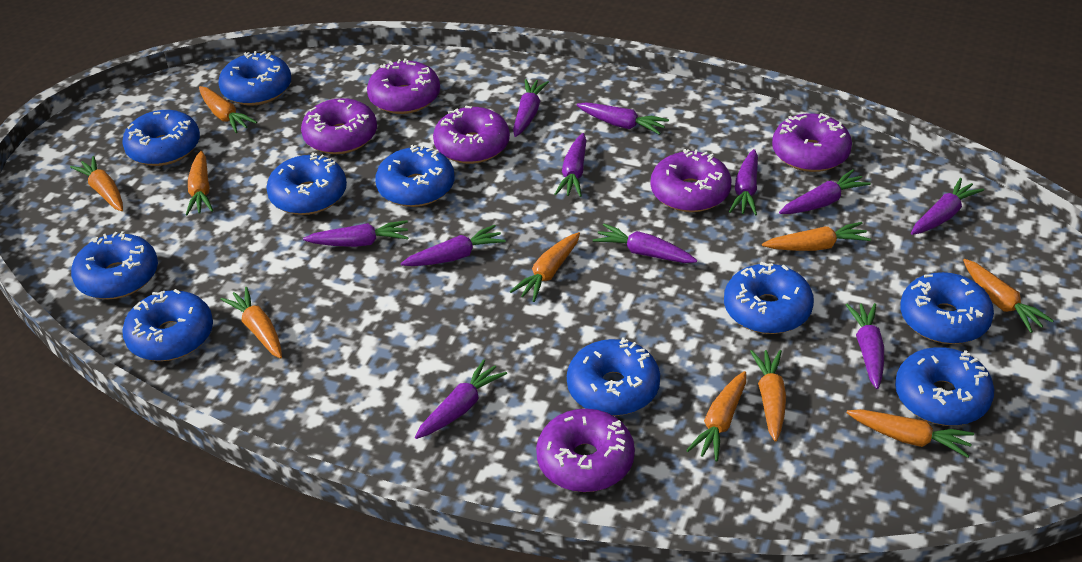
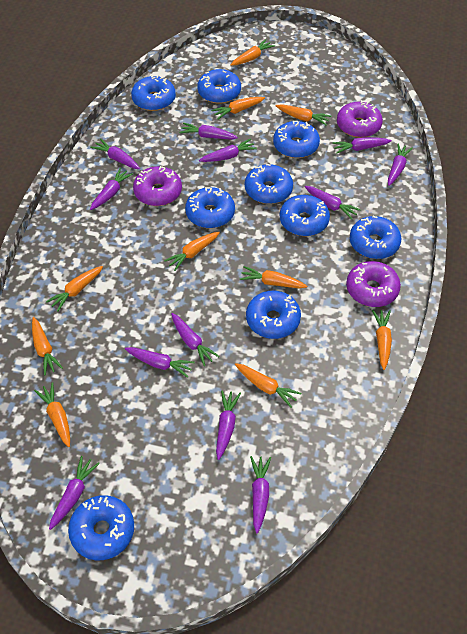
blue donut: [71,231,158,299] [122,110,200,166] [122,289,213,361] [219,51,291,105] [266,152,347,215] [375,145,455,207] [567,337,660,416] [724,262,814,334] [895,347,994,426] [900,272,994,344] = 10 -> [68,495,134,560] [131,75,176,111] [185,187,235,228] [197,69,241,104] [245,164,293,204] [246,291,301,339] [273,121,320,158] [280,195,330,236] [350,216,401,259] = 9
purple carrot: [303,220,409,247] [401,225,506,266] [415,360,507,439] [513,79,549,137] [555,133,586,197] [576,102,669,135] [593,224,697,263] [729,149,758,215] [779,170,871,214] [846,303,884,389] [911,178,984,235] = 11 -> [49,456,100,530] [90,139,140,169] [90,168,133,210] [125,347,195,378] [171,313,220,366] [179,123,238,140] [199,139,257,162] [216,390,241,460] [250,456,271,533] [305,186,361,220] [332,137,392,154] [388,144,413,186] = 12
purple donut: [301,98,377,154] [367,58,440,114] [433,106,510,164] [536,409,635,492] [651,149,732,212] [772,113,852,172] = 6 -> [133,166,182,206] [337,100,383,138] [346,261,401,307] = 3

